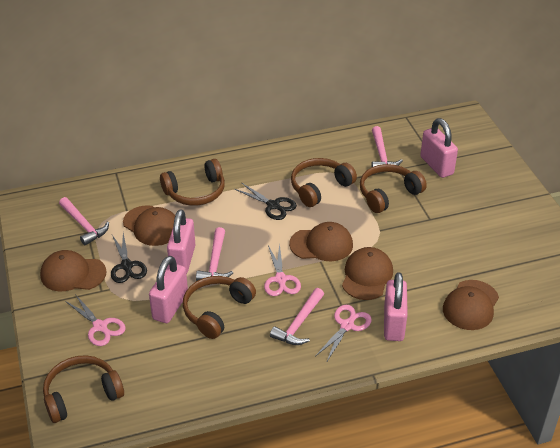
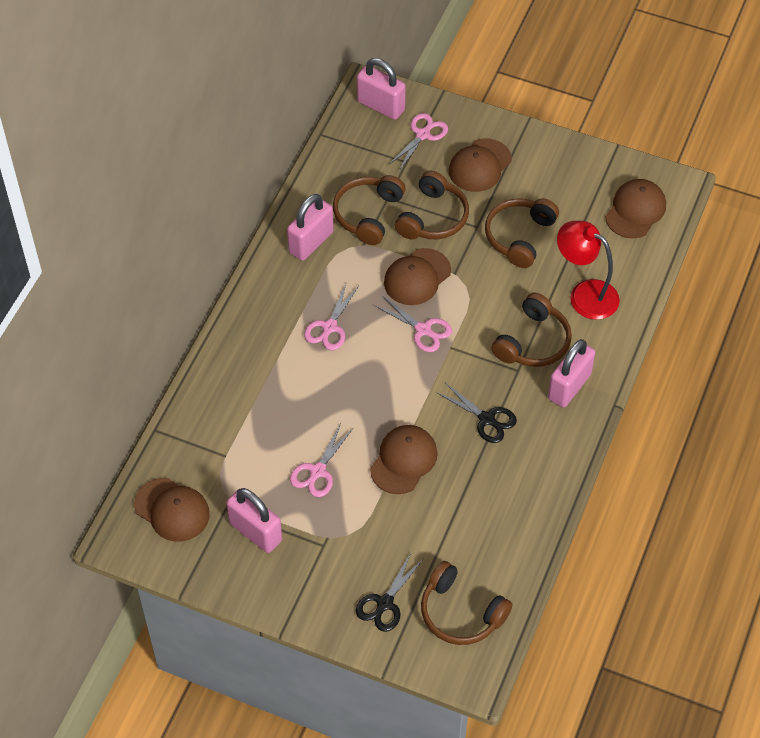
pink hammer: [59,197,109,245] [196,227,233,281] [270,288,324,345] [371,126,403,167] = 4 -> none = 0
pink scissors: [65,294,126,346] [264,243,301,296] [316,305,372,363] = 3 -> [290,423,353,497] [304,284,359,350] [374,296,452,352] [388,113,448,171] = 4
red lamp: none = 0 -> [557,221,620,320] = 1

